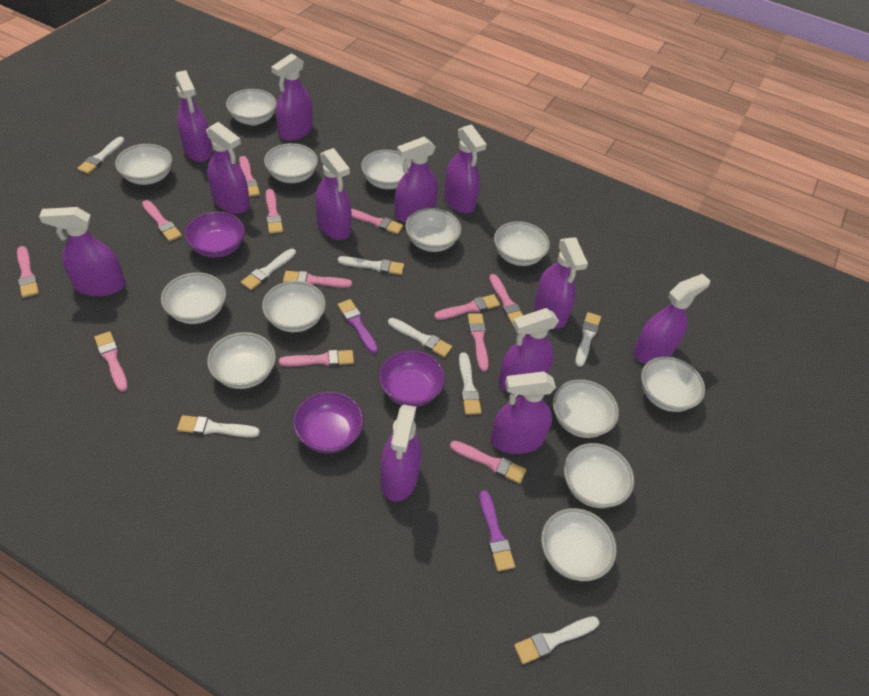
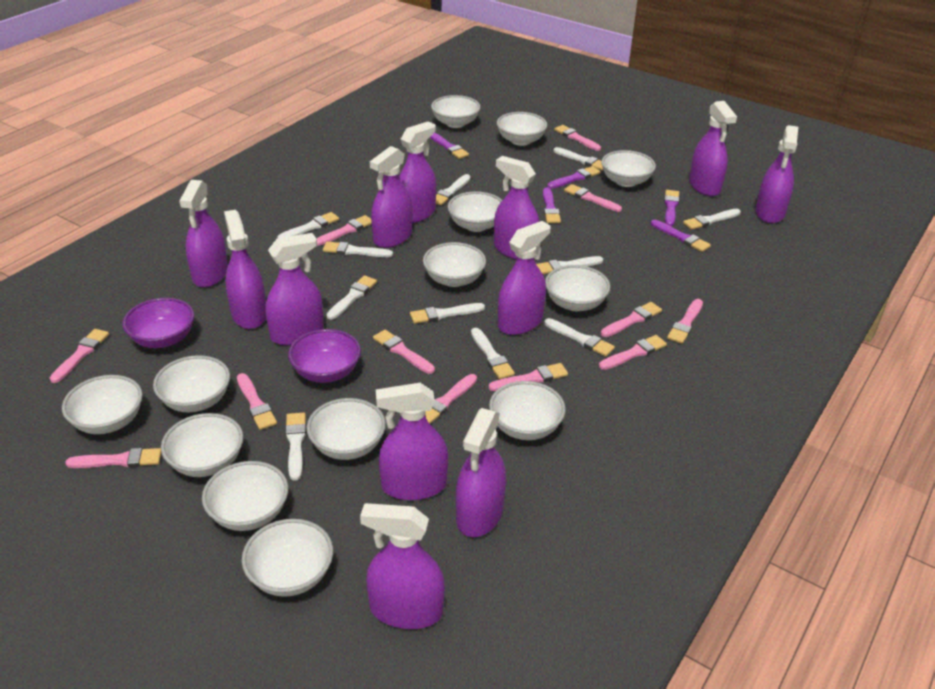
purple bowl: [184,212,245,258] [293,391,364,453] [379,350,445,407] = 3 -> [123,298,194,348] [288,329,361,383] = 2
purple brush: [338,299,378,354] [479,490,515,571] = 2 -> [430,132,469,159] [543,187,561,223] [547,166,600,189] [651,220,711,252] [664,190,680,226] = 5
white brush: [77,137,125,174] [177,415,260,437] [241,249,296,290] [338,256,404,275] [388,318,452,357] [459,352,481,415] [514,616,599,664] [575,312,601,367] = 8 -> [277,212,339,238] [285,413,306,481] [323,241,393,257] [327,276,377,320] [410,303,485,324] [436,174,471,205] [471,328,515,379] [536,256,603,274] [544,318,615,357] [554,147,603,170] [683,209,741,230] = 11

